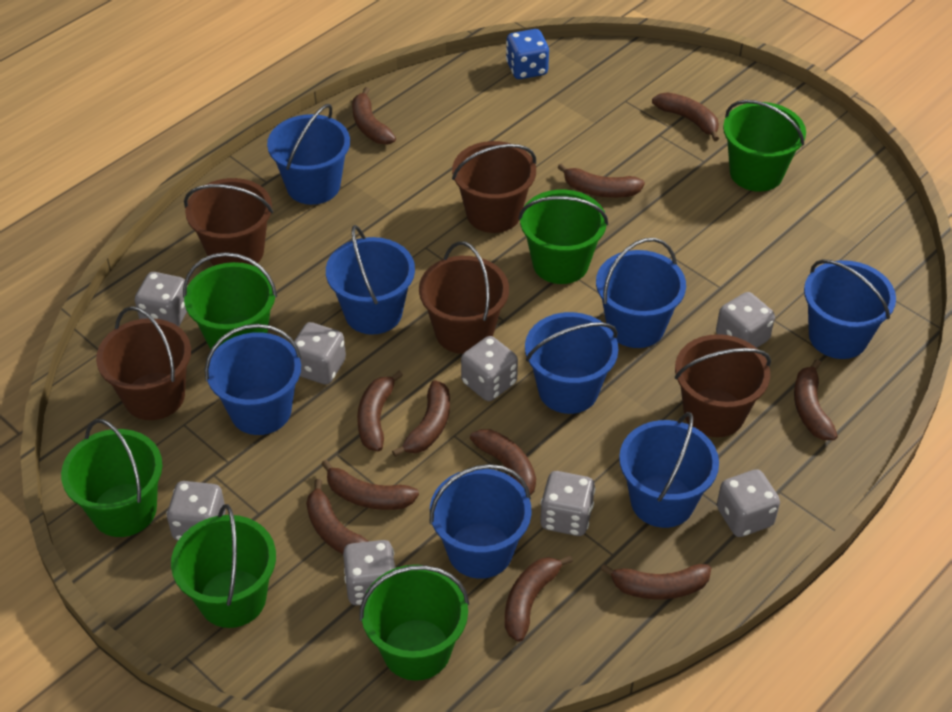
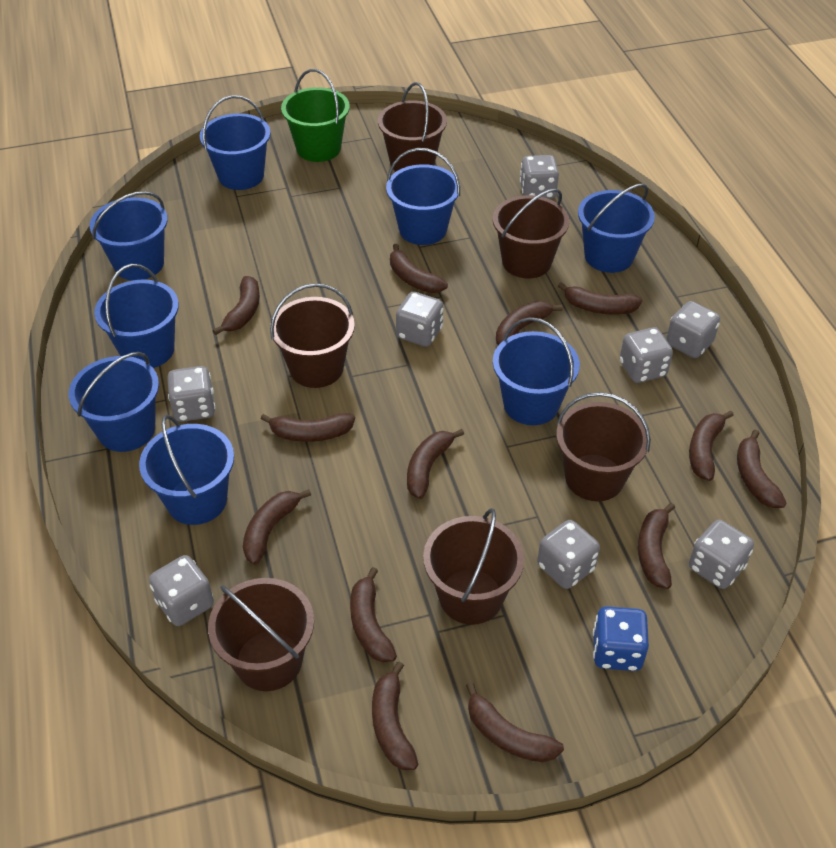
brown banana: [306,479,368,554] [321,460,419,510] [352,87,396,144] [357,371,403,451] [392,380,450,457] [470,429,536,495] [505,556,573,642] [557,164,645,198] [600,564,711,599] [652,92,719,141] [794,359,838,440] = 11 -> [213,276,260,335] [243,489,311,565] [261,413,355,442] [350,567,397,662] [372,661,418,770] [390,244,448,293] [407,429,464,499] [466,682,564,762] [496,301,563,345] [558,282,642,315] [638,503,675,589] [689,410,734,481] [737,430,787,508] = 13
brown bucket: [96,306,191,420] [184,178,273,266] [419,241,509,354] [452,141,536,233] [675,334,771,437] = 5 -> [208,578,314,691] [270,283,355,388] [378,82,447,171] [423,508,524,625] [493,189,569,278] [556,392,651,501] = 6
green bucket: [61,419,162,537] [171,504,276,628] [183,252,277,349] [359,565,469,681] [518,190,608,284] [723,100,806,192] = 6 -> [281,69,350,162] = 1

